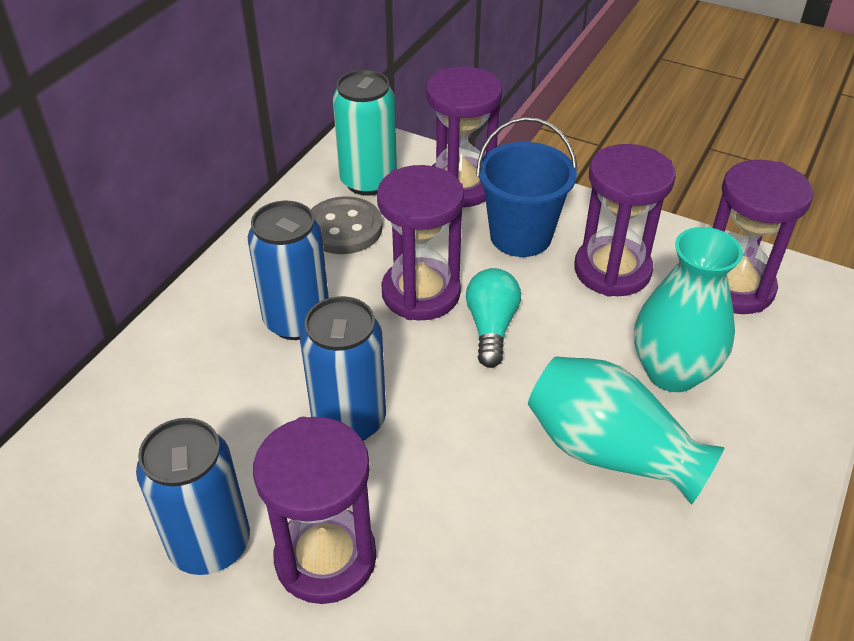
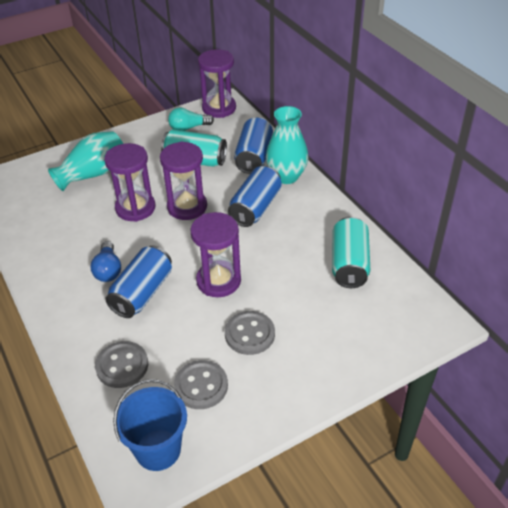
blue light bulb: none = 0 -> [91,241,121,282] = 1
grey button: [311,196,383,254] = 1 -> [95,341,148,388] [174,360,228,409] [225,311,275,355] = 3
purple hourglass: [253,417,376,604] [377,165,464,320] [426,66,502,207] [574,144,676,297] [713,160,813,314] = 5 -> [104,143,155,222] [160,141,207,220] [190,212,241,297] [198,49,236,118] = 4
turquoise can: [333,70,397,196] = 1 -> [161,129,227,167] [332,217,370,288] = 2

